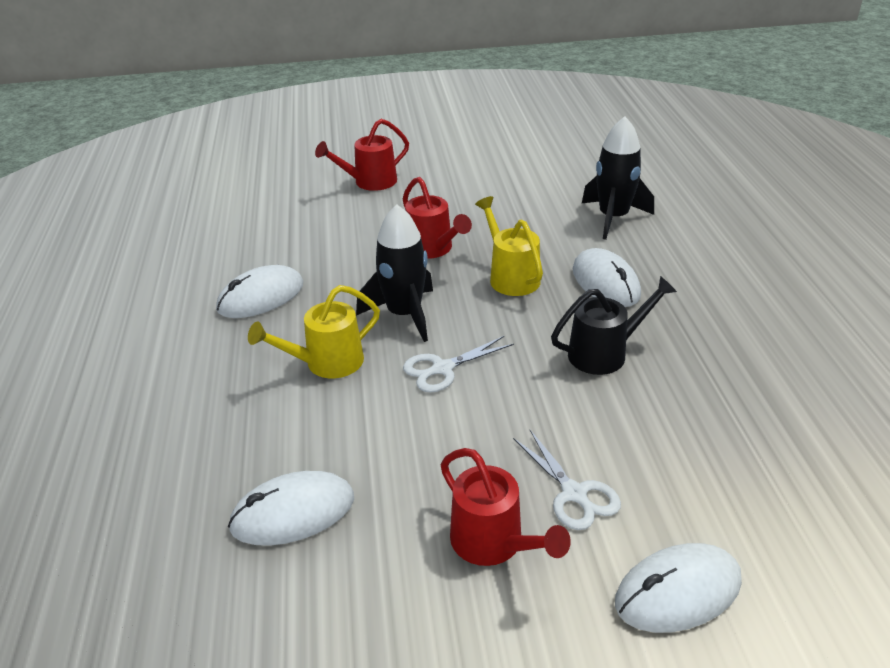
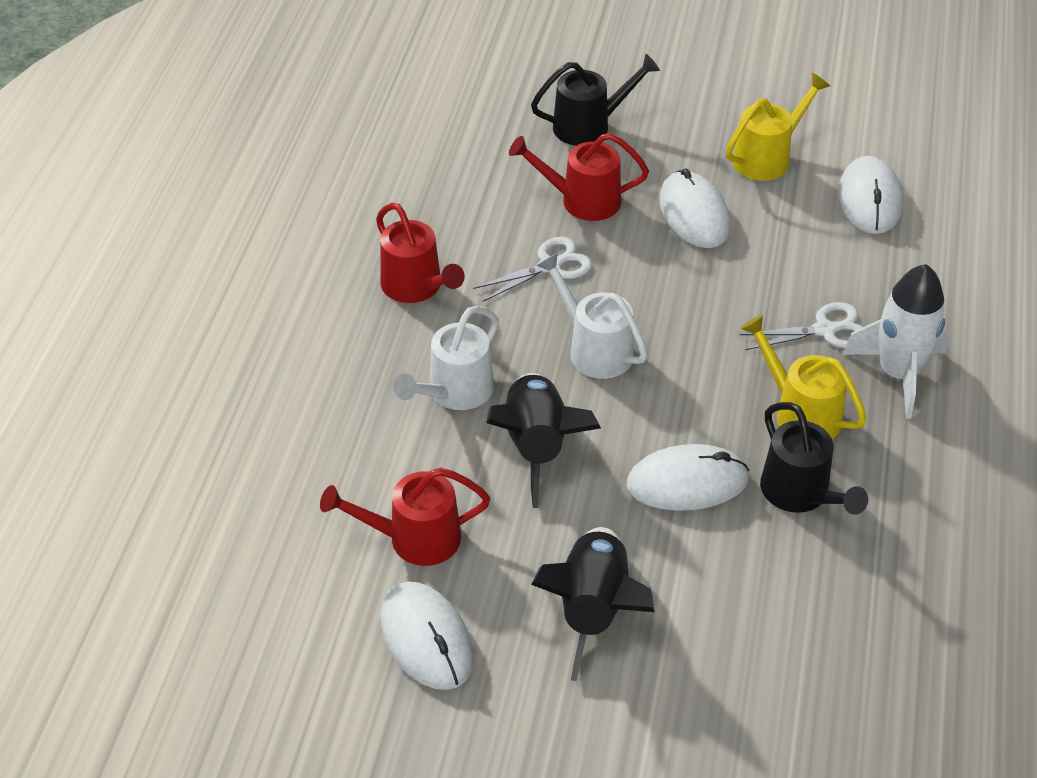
black watering can: [551,276,677,375] = 1 -> [531,54,660,146] [760,402,868,515] = 2
white rocket: none = 0 -> [842,264,948,419] = 1
white watering can: none = 0 -> [393,306,499,410] [536,253,648,379] = 2

